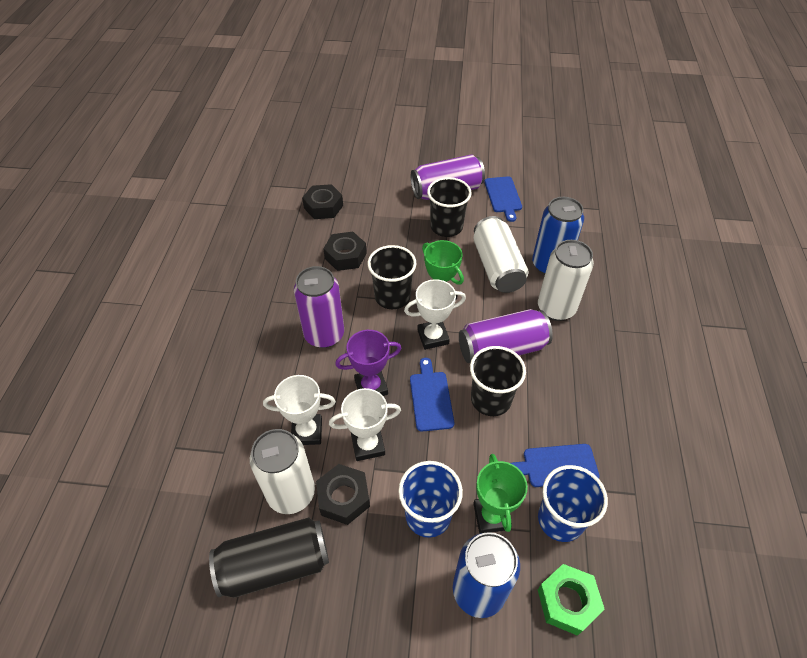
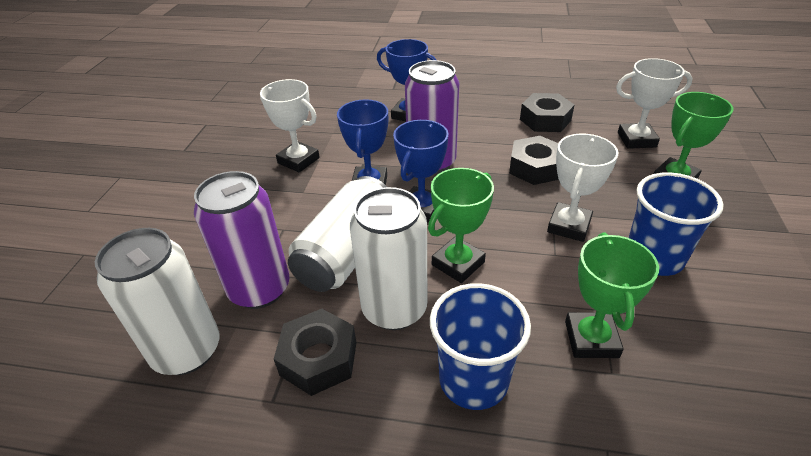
black can: [209,517,329,598] = 1 -> none = 0
black cup: [367,245,416,309] [427,177,472,237] [470,346,526,416] = 3 -> none = 0
blue can: [453,532,520,618] [532,197,584,275] = 2 -> none = 0
blue cutting board: [410,358,454,432] [484,176,522,222] [511,444,600,487] = 3 -> none = 0
blue trophy: none = 0 -> [337,99,388,185] [377,39,436,121] [393,120,449,223] = 3
green nut: [538,564,604,636] = 1 -> none = 0
green trophy: [422,240,464,299] [473,454,528,533] = 2 -> [428,168,494,283] [565,232,659,358] [654,92,734,179] = 3
purple can: [294,266,344,348] [411,154,485,200] [459,309,553,363] = 3 -> [194,171,289,309] [405,60,459,174] = 2
purple trophy: [335,330,402,396] = 1 -> none = 0

